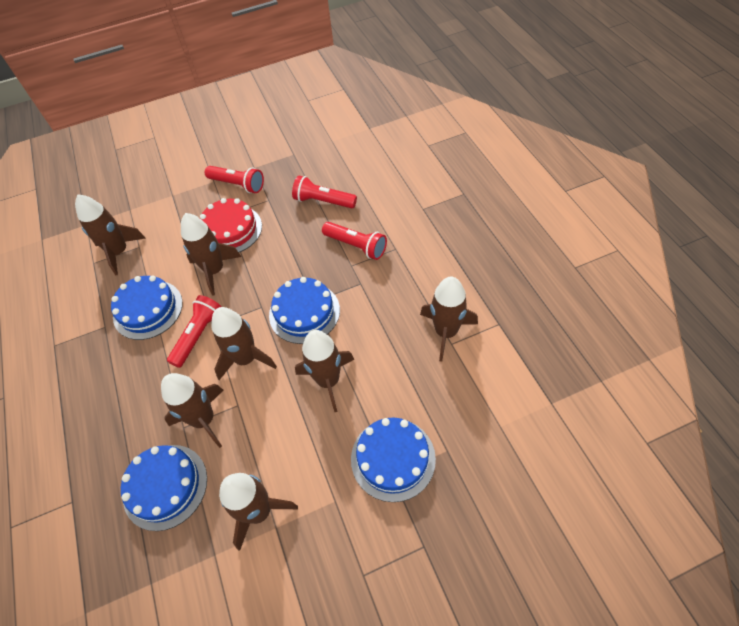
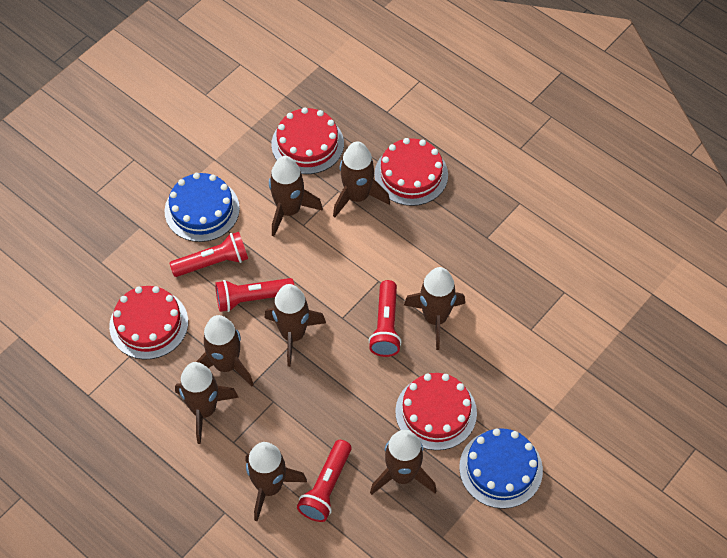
blue cake: [111,275,183,340] [121,445,207,531] [269,277,340,344] [351,418,436,502] = 4 -> [165,173,240,242] [459,428,543,509] = 2
brown rocket: [75,195,145,275] [161,373,223,448] [181,213,241,296] [211,307,277,380] [219,473,298,551] [295,330,354,412] [420,277,478,362] = 7 -> [175,362,239,444] [196,315,254,387] [245,442,307,521] [264,284,326,367] [269,156,323,236] [333,141,390,217] [370,430,436,495] [404,267,465,350] = 8
red cake: [200,198,262,252] = 1 -> [109,286,188,359] [271,107,344,174] [374,138,448,206] [395,373,477,450] = 4

